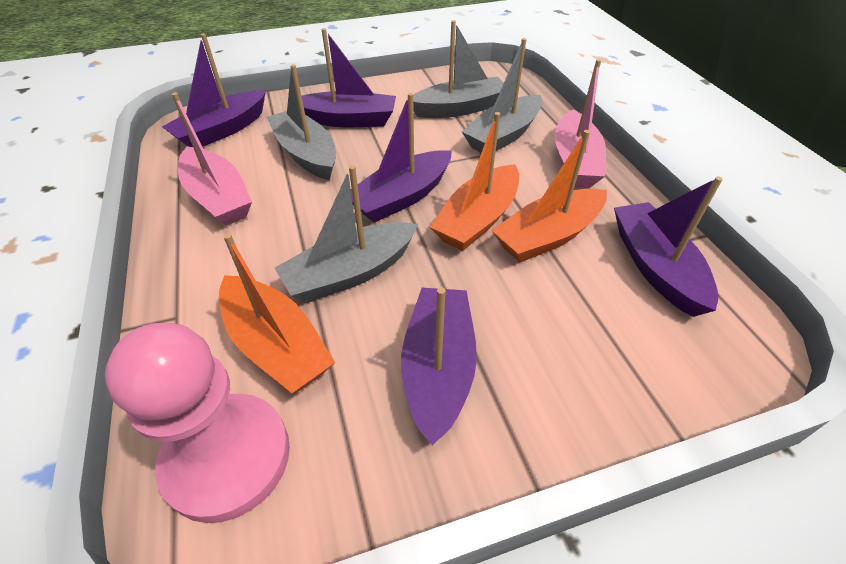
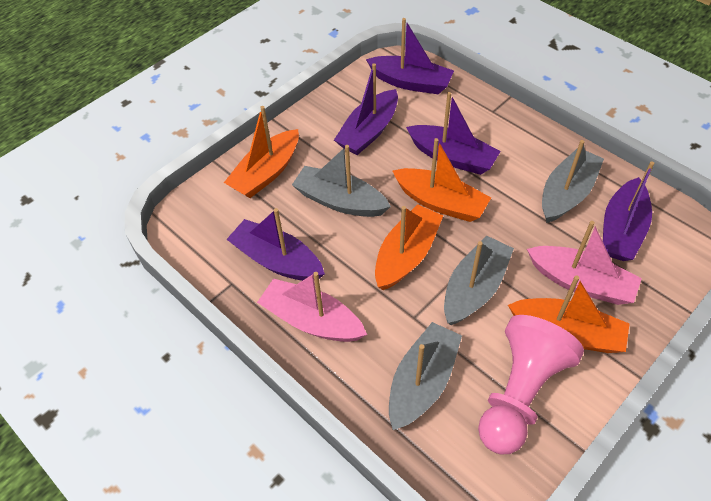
orange boat: [219,233,335,393] [430,112,519,251] [491,130,607,262] = 3 -> [224,106,299,198] [375,204,443,290] [393,138,491,222] [508,276,629,353] = 4

